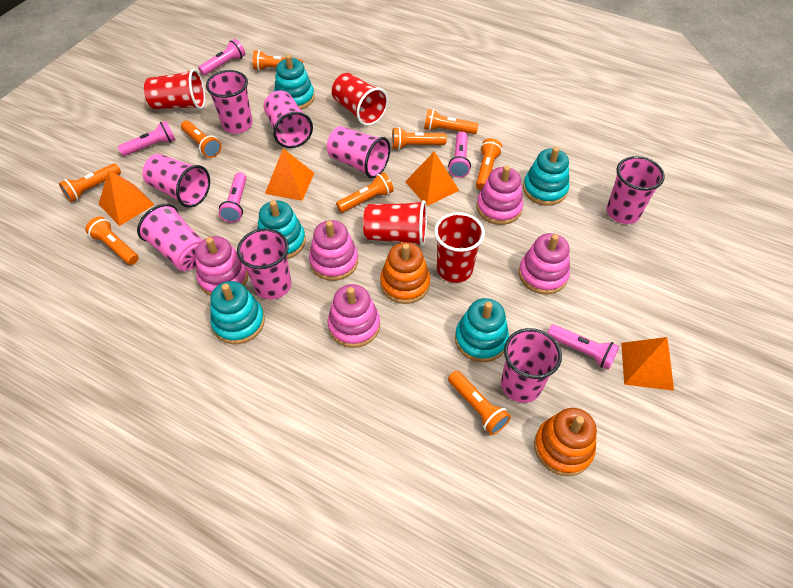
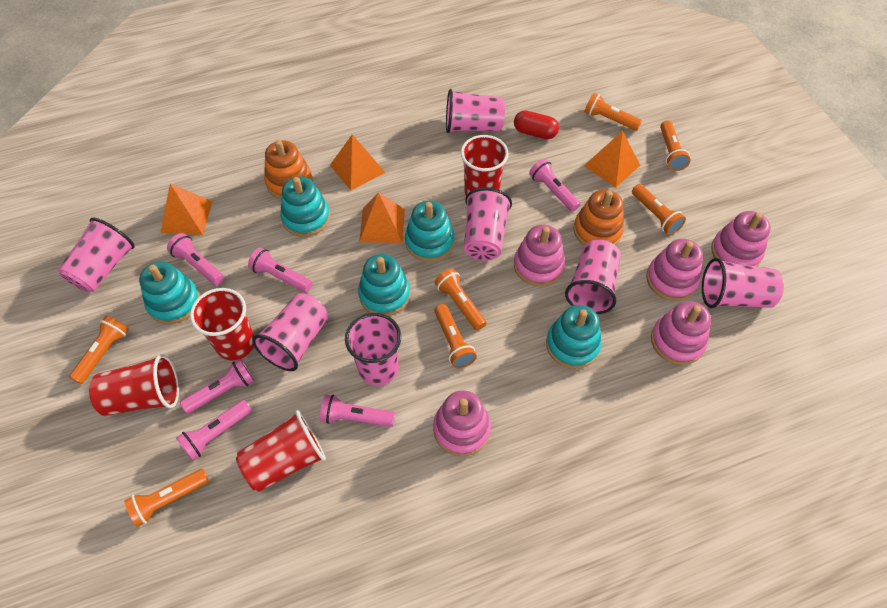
orange flashlight: [59,163,121,202] [85,216,139,265] [181,121,221,158] [253,50,303,71] [336,172,394,213] [392,127,447,150] [424,109,478,134] [448,371,511,435] [476,138,502,190] = 9 -> [69,315,129,384] [124,469,209,527] [434,268,487,330] [434,304,477,368] [584,93,642,131] [632,184,686,235] [660,120,691,171] = 7
pink cup: [137,204,202,271] [142,154,210,208] [206,70,253,134] [237,228,291,300] [264,91,313,148] [327,126,390,178] [501,328,562,403] [607,156,665,224] = 8 -> [58,218,135,292] [252,293,328,371] [345,313,401,386] [446,89,505,133] [464,187,512,261] [565,240,621,314] [702,258,784,308] = 7
pink flashlight: [118,121,176,156] [198,39,245,76] [219,172,247,223] [448,132,471,178] [548,324,619,370] = 5 -> [167,233,224,285] [176,400,252,461] [180,359,254,414] [248,247,313,293] [320,394,395,427] [529,159,581,212] = 6
red capsule: none = 0 -> [514,110,559,139] = 1

